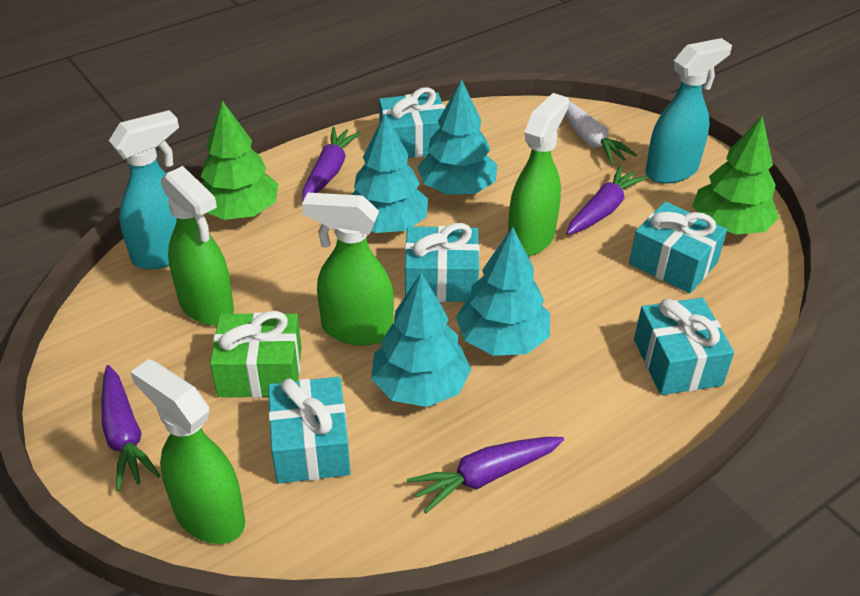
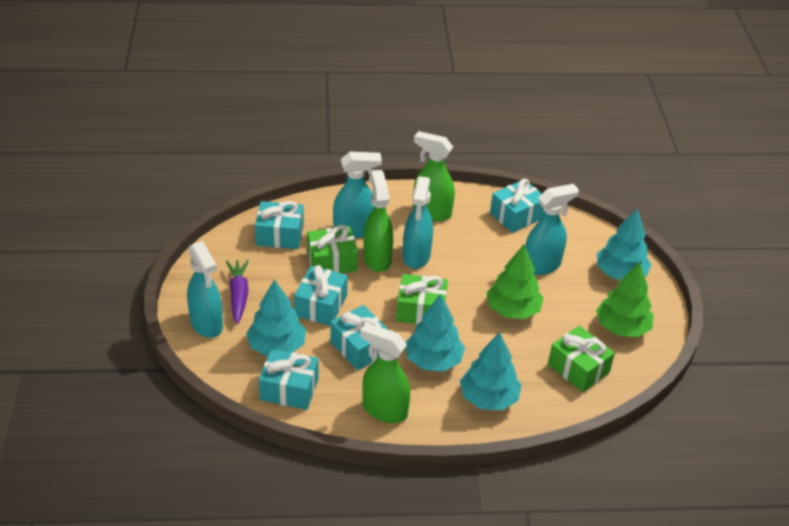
green gift: [210,311,301,398] = 1 -> [307,225,358,274] [396,274,448,324] [548,326,615,392] = 3
green spray bottle: [131,359,245,544] [161,166,234,325] [302,193,394,346] [508,93,569,256] = 4 -> [360,323,410,423] [364,170,393,272] [413,131,455,221] = 3
purple carrot: [101,365,161,491] [302,127,361,201] [407,437,564,513] [566,165,648,235] = 4 -> [226,260,249,324] = 1
turquoise spray bottle: [109,110,179,269] [645,38,732,184] = 2 -> [187,241,223,338] [333,152,382,238] [403,176,433,269] [525,184,579,275] = 4
white carrot: [565,101,637,164] = 1 -> none = 0

